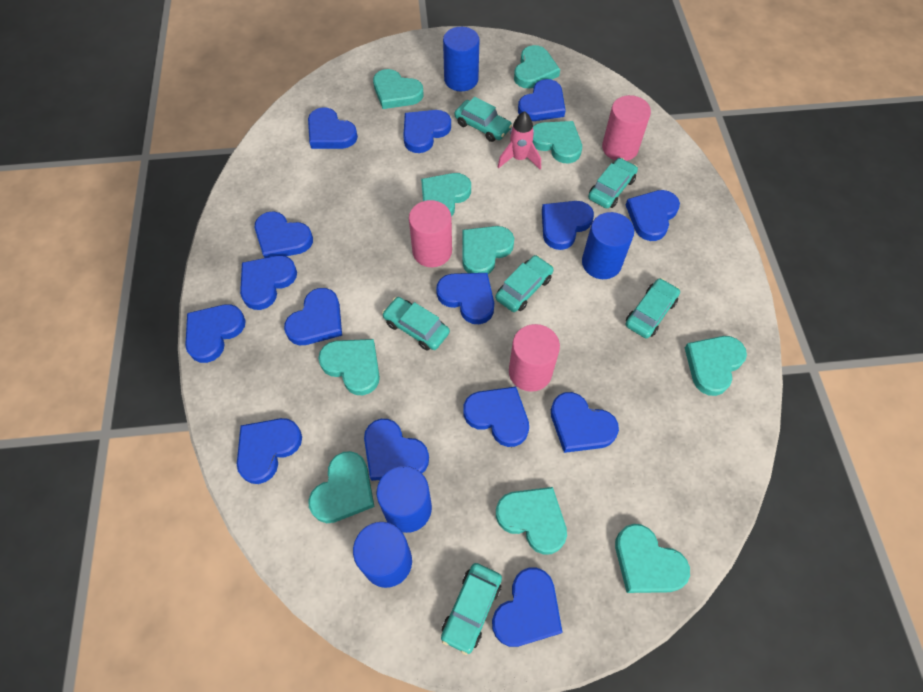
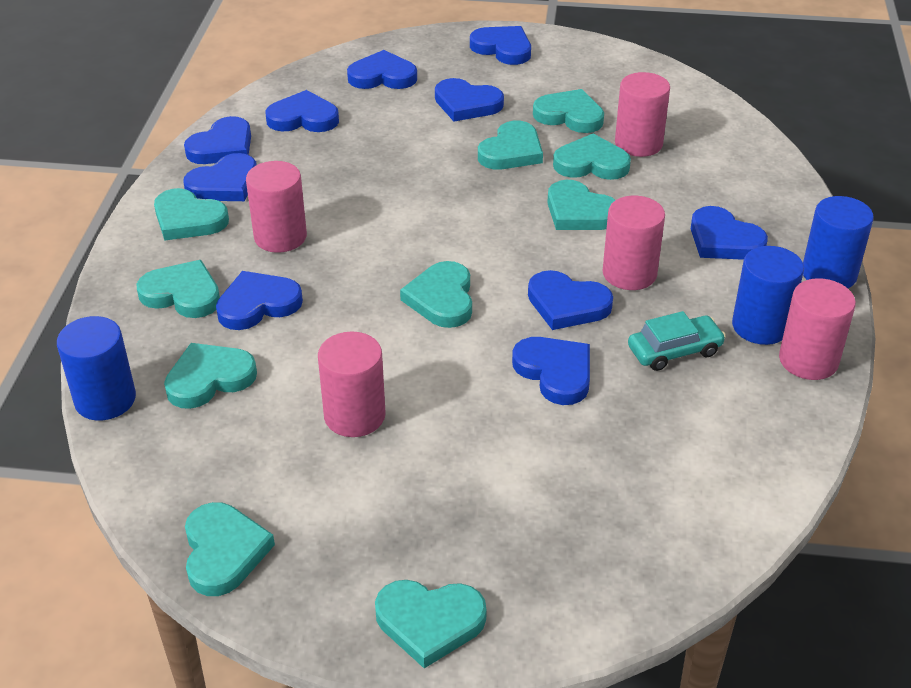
blue cylinder: [353,522,412,588] [377,466,432,533] [443,27,479,91] [582,212,634,279] = 4 -> [57,316,136,420] [732,246,804,345] [803,196,874,288] = 3
blue heart: [185,304,246,363] [237,418,302,484] [240,256,297,310] [255,211,313,258] [284,288,342,345] [308,107,358,149] [364,419,429,481] [403,110,451,153] [436,273,494,324] [463,387,529,447] [492,567,563,647] [518,79,566,121] [542,201,594,250] [551,392,619,453] [626,190,680,241] = 15 -> [183,153,257,201] [184,116,251,164] [216,271,303,330] [265,90,339,132] [347,50,417,89] [435,78,504,121] [470,26,531,65] [512,337,590,405] [528,270,613,330] [691,206,768,260] = 10
pink cylinder: [409,200,452,267] [509,324,560,392] [602,95,651,161] = 3 -> [246,161,307,253] [318,331,386,437] [603,196,665,290] [615,72,670,157] [779,278,856,380] = 5
pink rocket: [498,111,541,169] = 1 -> none = 0
turquoise car: [382,297,450,351] [441,563,502,655] [455,97,512,142] [495,255,554,312] [588,158,638,209] [626,278,680,338] = 6 -> [628,311,726,371] = 1

